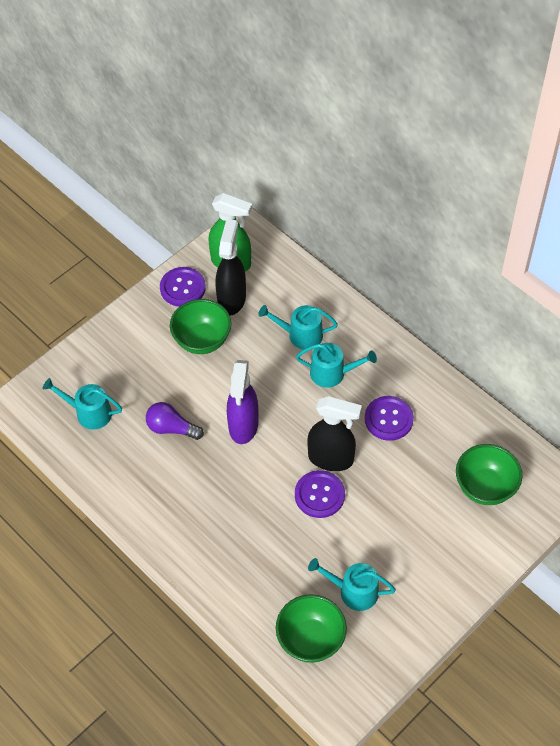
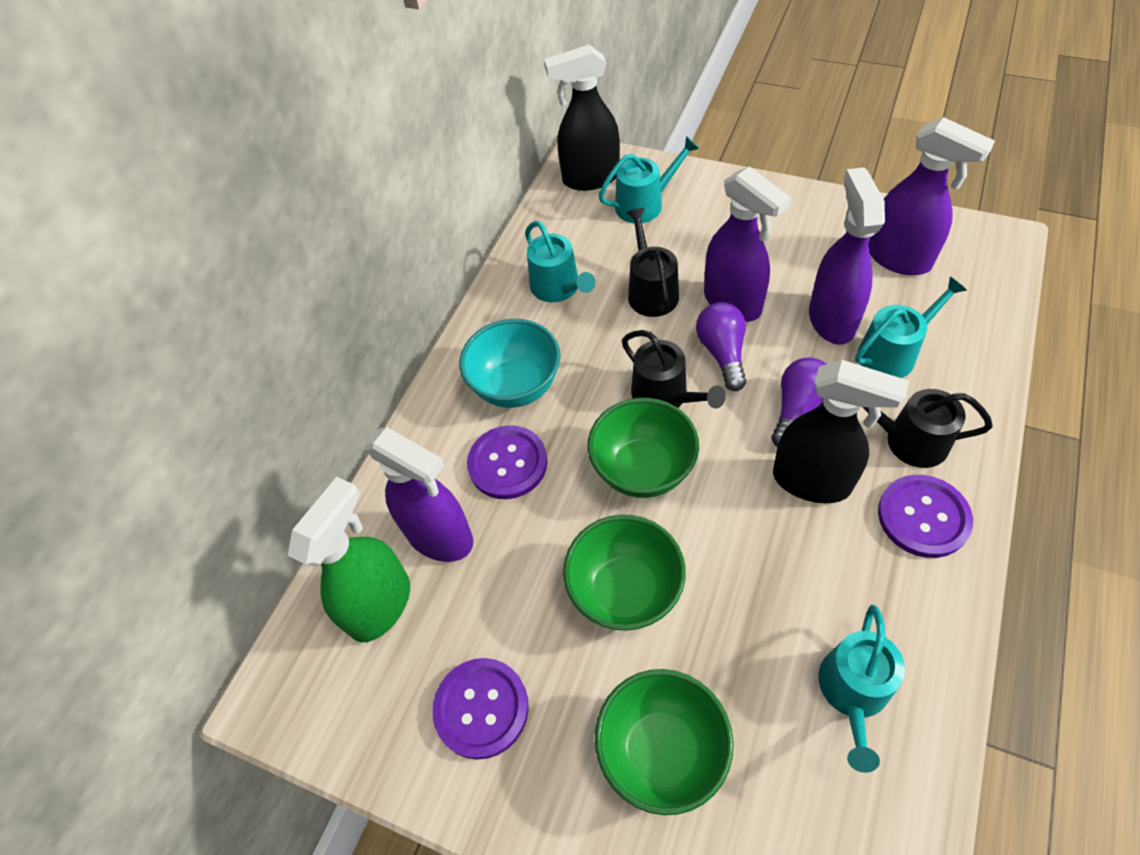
black watering can: none = 0 -> [622,330,726,408] [626,208,679,317] [863,389,993,468] = 3
purple light bulb: [146,402,204,440] = 1 -> [696,302,746,391] [771,357,826,447] = 2
purple spray bottle: [227,360,258,444] = 1 -> [364,427,473,562] [704,166,791,322] [809,167,885,345] [869,117,995,275] = 4
turquoise bowl: none = 0 -> [459,319,560,408] = 1

